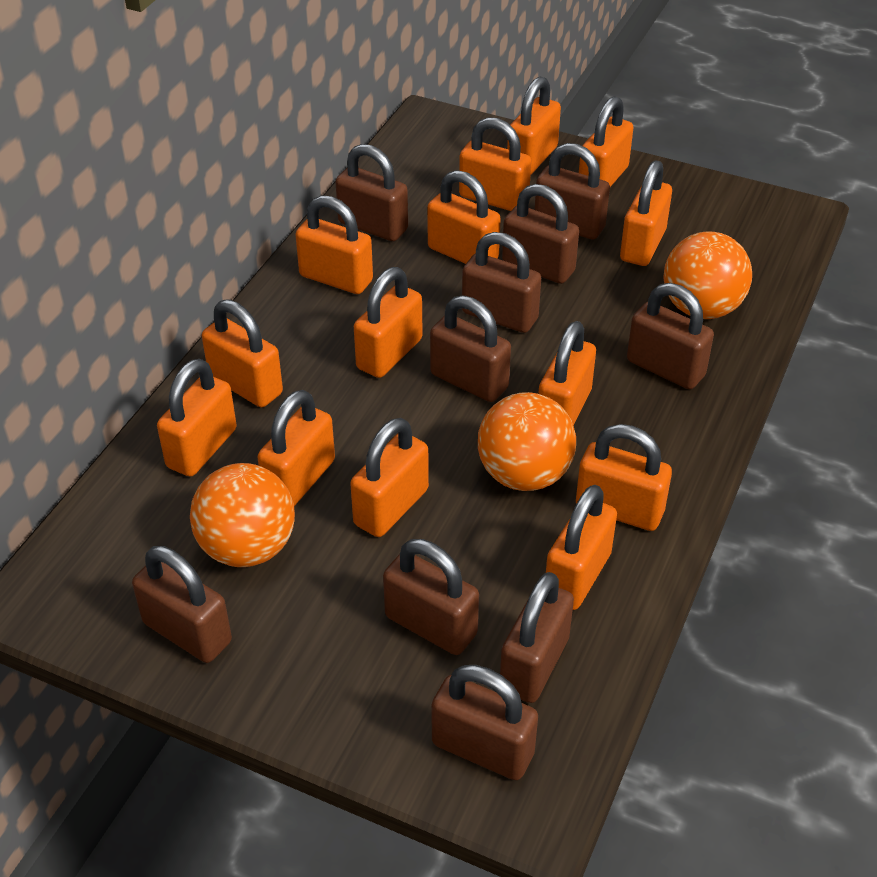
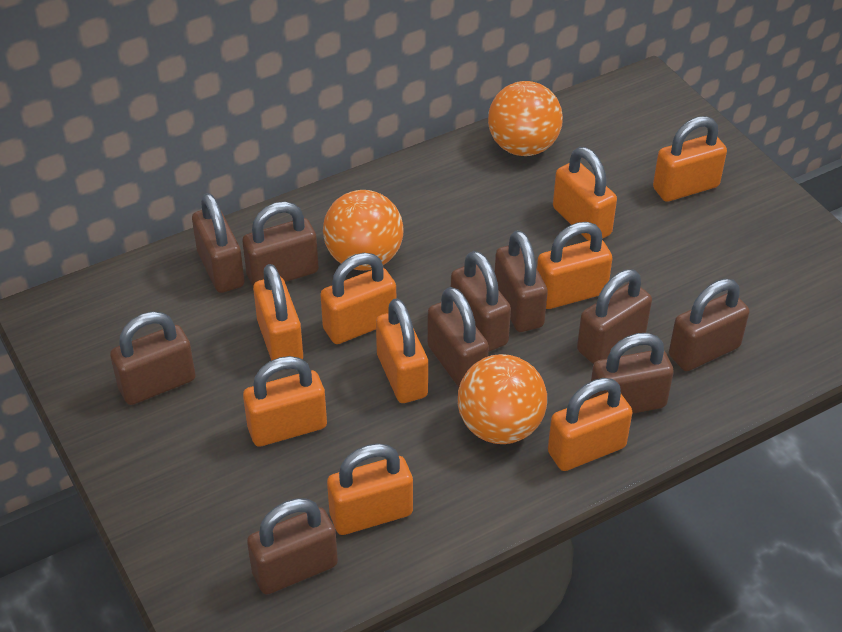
orange padlock: [157,359,237,477] [202,299,283,407] [257,390,335,506] [295,195,373,294] [350,418,429,537] [354,267,423,378] [427,170,501,264] [459,117,531,211] [507,76,561,174] [538,321,596,425] [546,485,617,610] [576,424,672,531] [579,96,634,187] [620,160,672,266] = 14 -> [243,356,327,447] [253,264,303,361] [320,253,396,344] [327,443,413,535] [376,298,428,403] [537,222,613,309] [548,378,633,471] [553,147,617,241] [653,116,727,202] = 9

